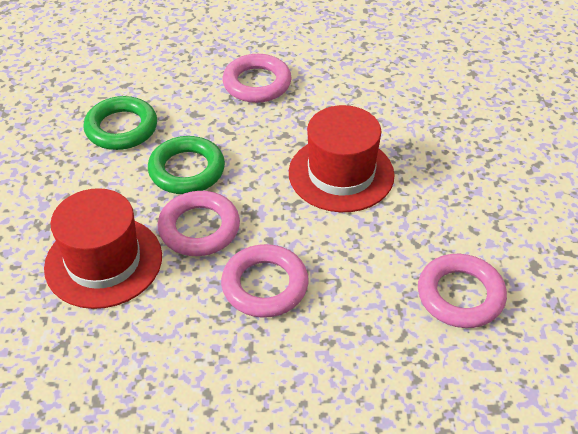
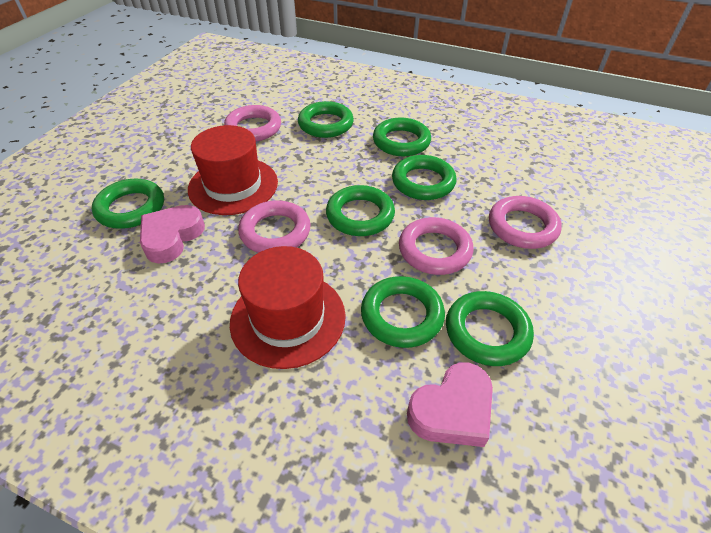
green ring: [83,96,157,150] [148,136,225,194] = 2 -> [92,179,164,229] [298,101,354,138] [326,185,395,236] [361,276,445,348] [373,117,431,156] [392,155,457,200] [446,291,534,366] = 7
pink heart: none = 0 -> [140,205,205,264] [407,362,493,447] = 2

